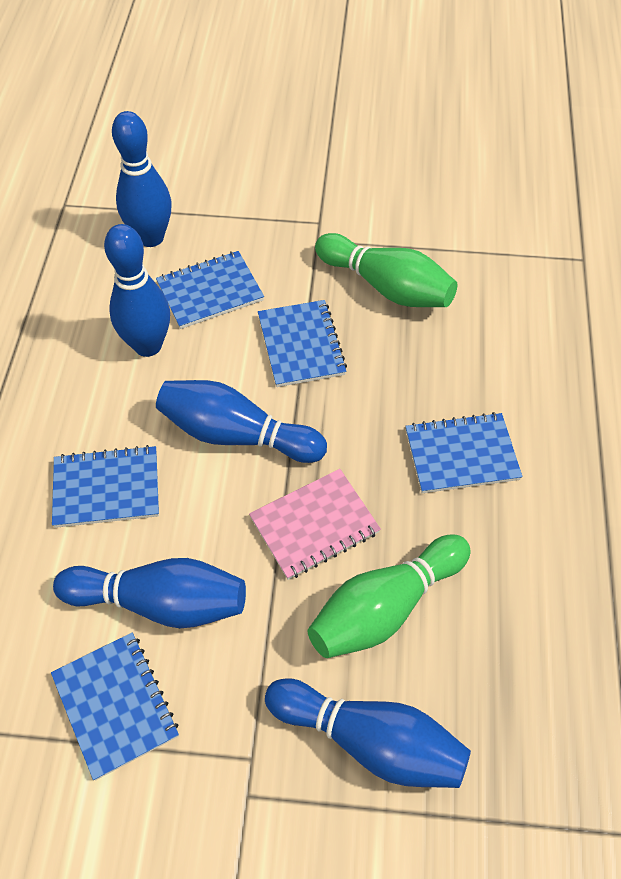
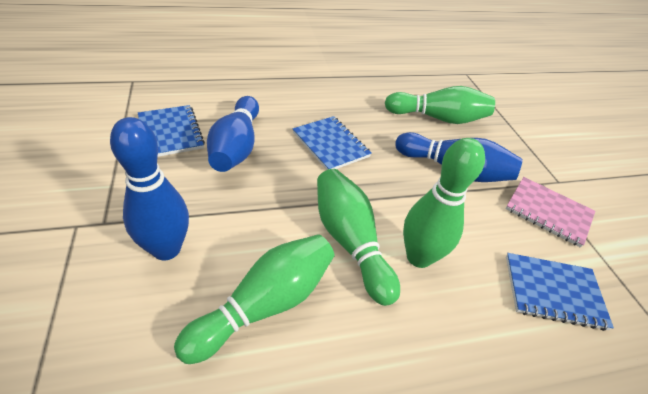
blue bowling pin: [53,558,246,628] [104,224,170,357] [112,111,172,247] [156,380,327,463] [265,678,471,788] = 5 -> [110,117,189,260] [207,96,259,172] [395,132,523,182] = 3
blue notebook: [51,633,179,781] [52,445,159,528] [156,251,264,329] [258,300,347,387] [405,412,522,493] = 5 -> [138,105,205,157] [293,116,372,170] [506,253,614,331] = 3
green bowling pin: [308,534,470,658] [315,233,457,307] = 2 -> [174,234,334,364] [317,169,400,306] [385,86,495,124] [403,138,485,268] = 4

